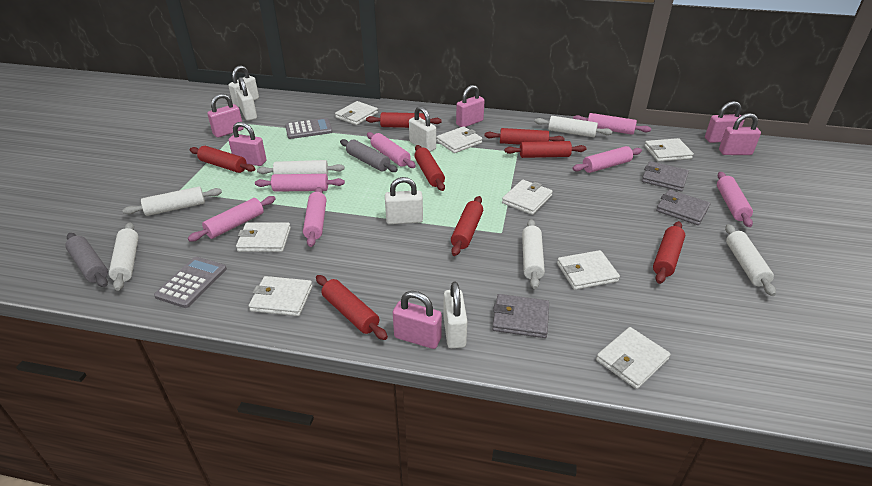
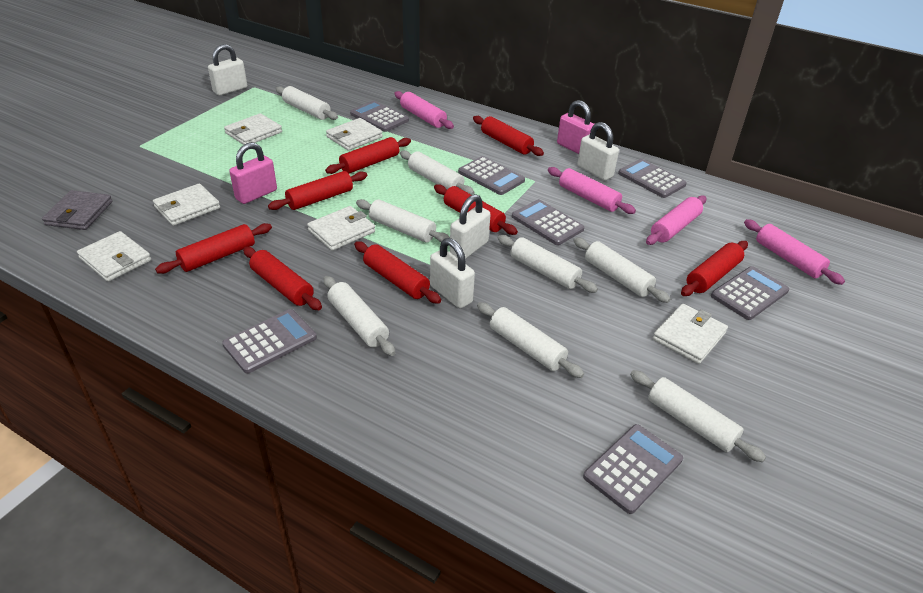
grey calculator: [154,257,227,308] [285,118,333,139] = 2 -> [222,309,317,374] [350,101,409,132] [458,156,525,195] [512,199,584,245] [583,424,683,514] [618,159,687,198] [711,266,789,320] = 7
grey rolling pin: [65,233,108,287] [340,139,398,172] = 2 -> none = 0
grey wallet: [492,294,549,338] [642,161,689,192] [656,190,710,225] = 3 -> [42,190,113,230] = 1
pink padlock: [207,94,244,138] [228,122,266,166] [393,291,442,349] [456,85,485,127] [705,101,745,143] [719,113,761,155] = 6 -> [229,142,277,204] [557,100,594,154] = 2
pink rolling pin: [188,196,276,241] [255,174,345,192] [303,187,326,247] [367,132,416,168] [572,146,642,173] [573,113,651,135] [717,172,753,227] = 7 -> [394,91,454,129] [548,167,636,214] [646,195,706,245] [744,219,845,285] = 4
white padlock: [228,65,259,107] [236,77,257,121] [385,177,423,224] [409,106,436,152] [443,282,467,348] = 5 -> [208,44,247,96] [430,238,475,308] [450,194,491,259] [577,122,619,181] = 4
white rolling pin: [109,222,139,291] [122,186,222,216] [257,160,344,176] [522,219,545,289] [535,116,612,137] [725,224,776,296] = 6 -> [276,86,338,120] [324,276,395,356] [356,199,450,242] [400,150,474,195] [477,302,584,378] [498,235,598,293] [574,237,670,303] [630,370,766,462] = 8
white wallet: [236,222,291,252] [249,276,313,316] [335,101,378,125] [436,126,482,153] [502,180,553,215] [557,250,620,290] [596,327,671,389] [644,138,694,162] = 8 -> [77,231,151,282] [153,183,220,226] [224,113,282,145] [307,206,375,251] [326,118,383,151] [653,304,728,364] = 6

